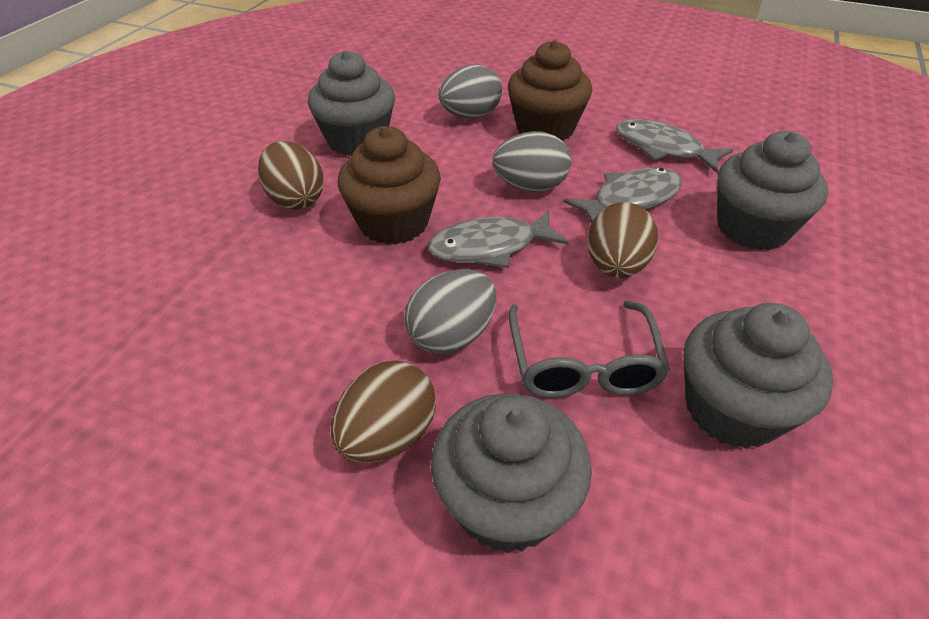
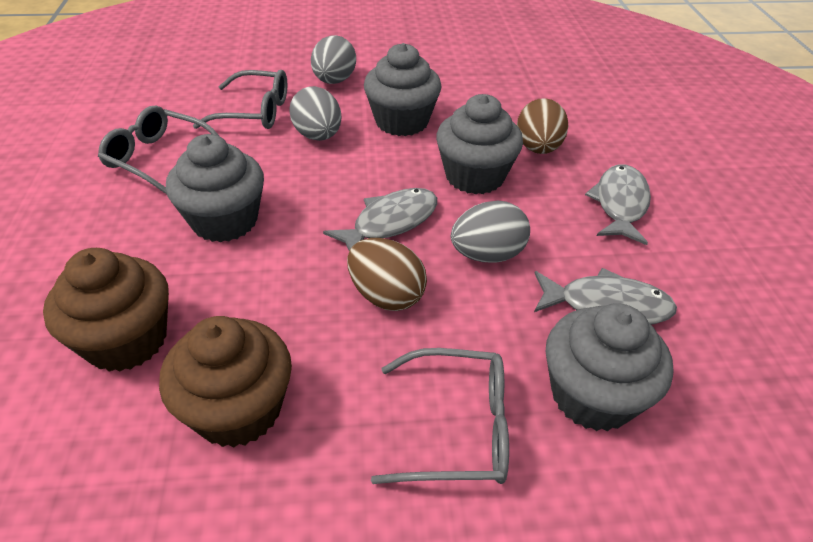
brown egg: [258,141,324,210] [331,360,436,463] [588,202,658,278] = 3 -> [347,238,427,311] [517,98,569,154] = 2
grey glasses: [508,301,670,398] = 1 -> [98,106,220,194] [193,70,287,129] [371,348,509,484] = 3

